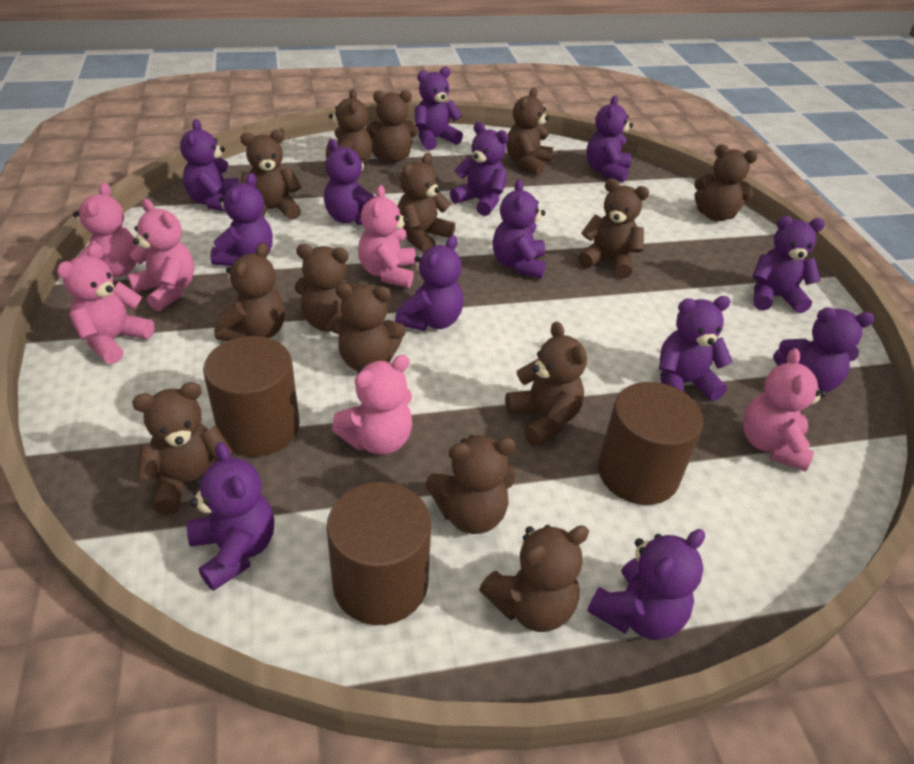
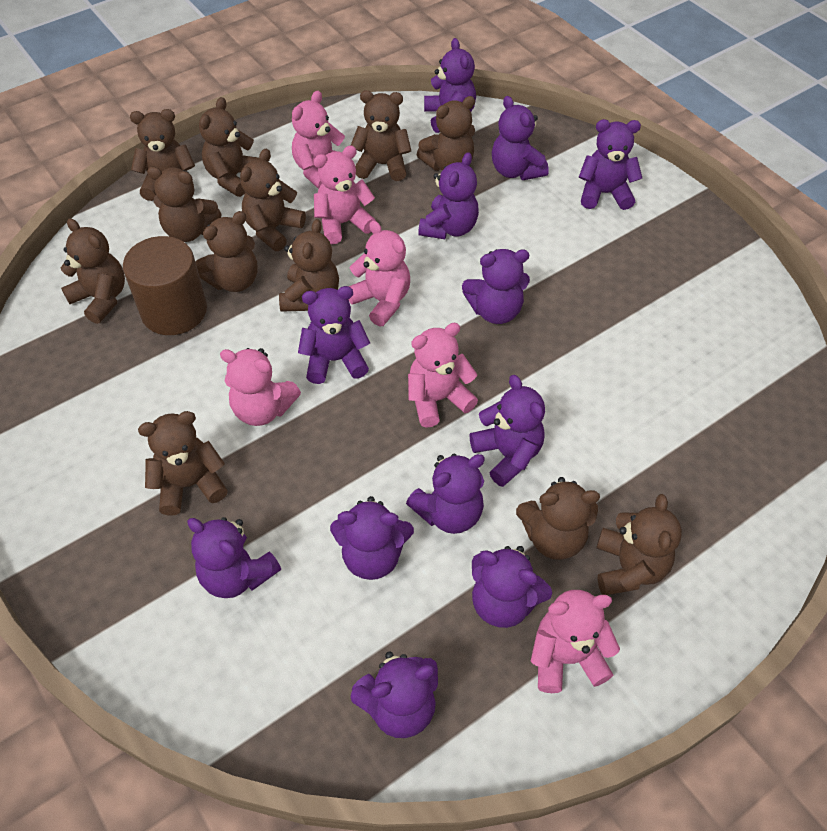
brown cylinder: [203,336,300,457] [327,482,431,625] [598,382,703,505] = 3 -> [123,236,207,335] = 1
brown teddy bear: [132,382,233,515] [214,242,285,341] [240,130,301,220] [295,244,357,332] [325,89,372,172] [330,283,406,371] [365,90,418,163] [397,153,455,253] [426,435,516,534] [479,525,589,632] [505,321,587,447] [506,88,553,175] [578,178,649,279] [694,145,758,221] = 14 -> [60,218,125,324] [130,109,195,201] [138,411,228,516] [147,167,222,242] [195,211,258,292] [199,97,259,197] [240,149,306,251] [279,219,339,312] [351,90,411,181] [416,96,475,171] [516,477,600,560] [596,494,682,595] = 12
purple teddy bear: [180,119,239,211] [187,442,274,591] [210,173,273,266] [324,139,375,225] [395,235,464,331] [415,67,463,150] [450,122,509,216] [493,179,546,279] [587,95,633,183] [587,529,705,640] [659,296,733,401] [752,216,825,313] [773,308,875,393] = 13 -> [187,517,281,598] [298,286,370,384] [330,496,414,580] [350,651,438,738] [406,454,485,534] [418,152,479,239] [424,38,476,133] [462,249,530,324] [470,375,545,487] [472,546,552,628] [492,96,549,180] [579,119,642,210] = 12

